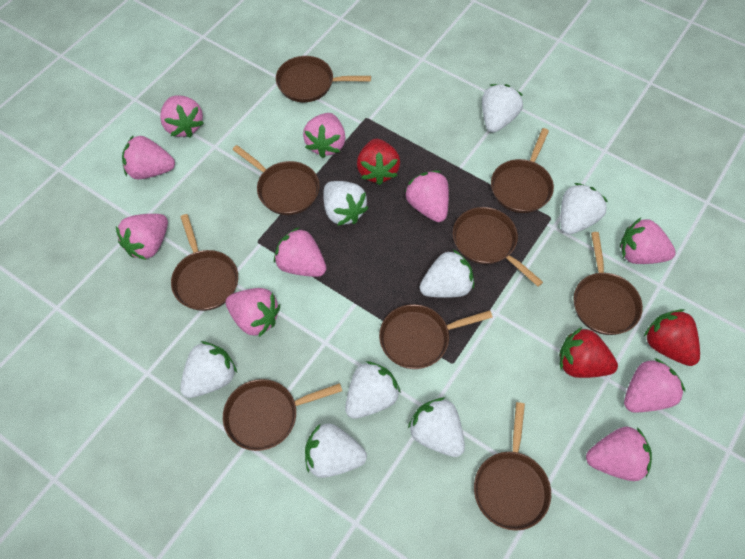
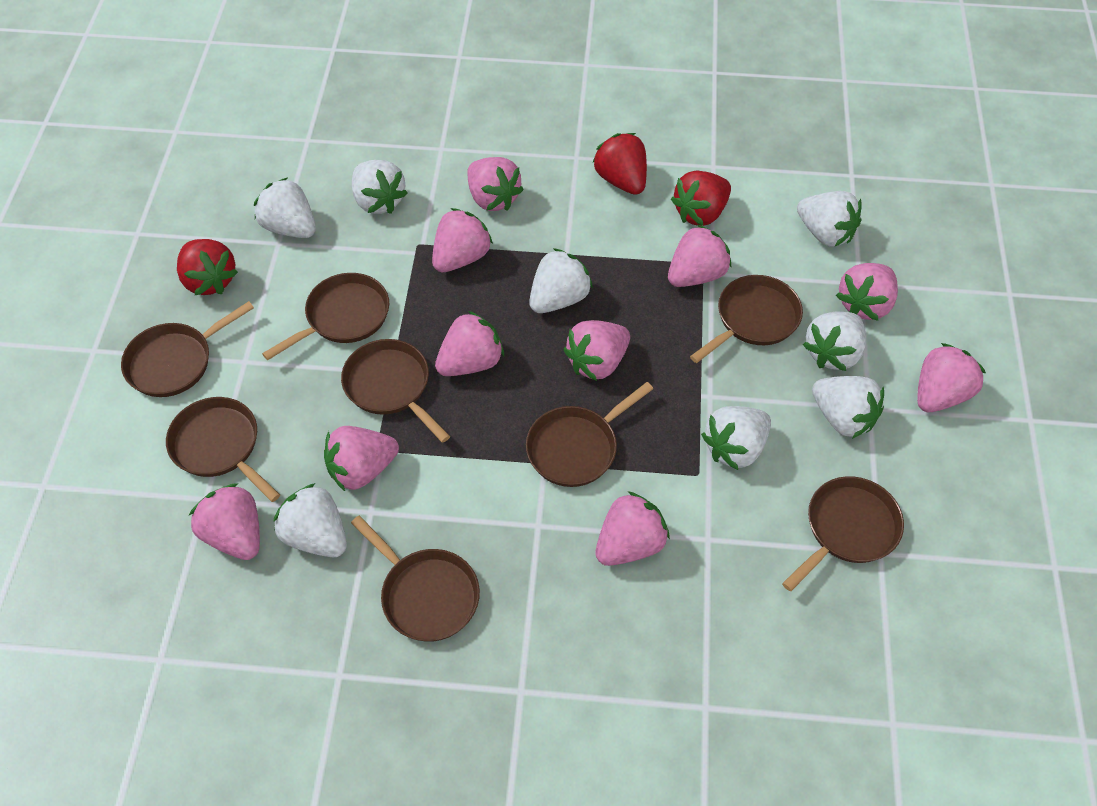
brown pan: [171,214,238,311] [223,379,342,451] [233,145,320,215] [276,56,371,102] [379,304,493,369] [453,207,543,287] [474,402,551,531] [491,128,554,213] [574,232,643,335] = 9 -> [121,301,254,397] [166,397,280,502] [262,273,389,360] [341,339,450,443] [351,516,480,642] [526,382,653,487] [690,275,803,363] [782,476,904,591] = 8

